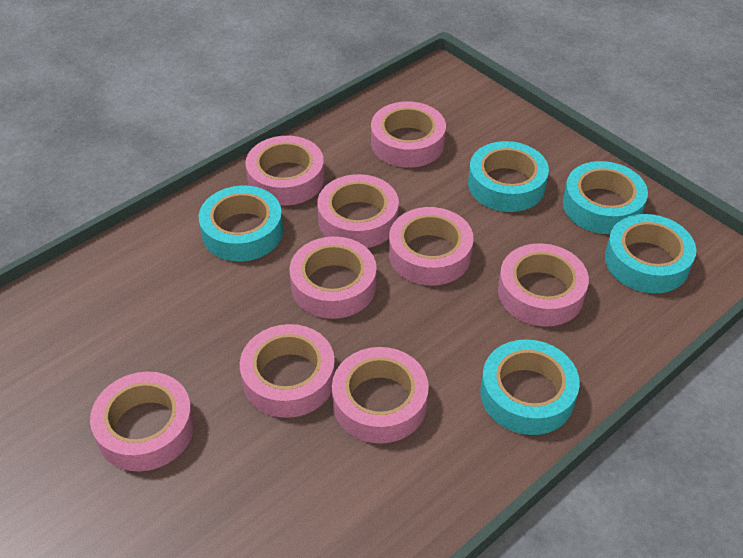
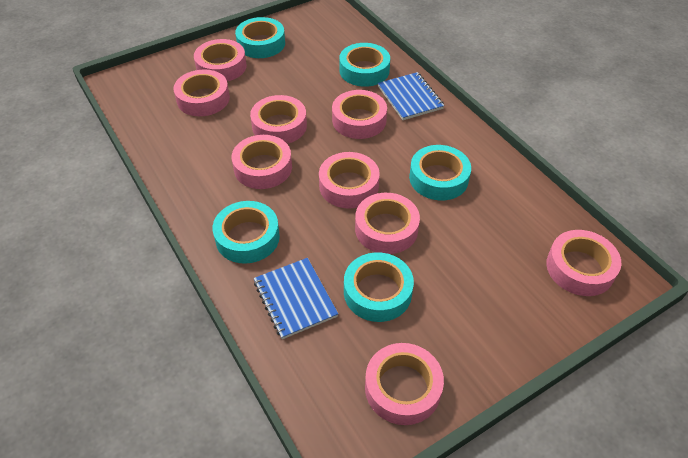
blue notebook: none = 0 -> [254,258,338,339] [378,72,445,120] = 2

